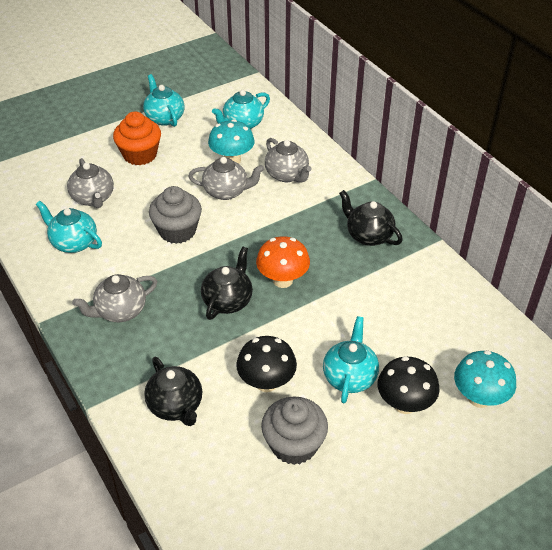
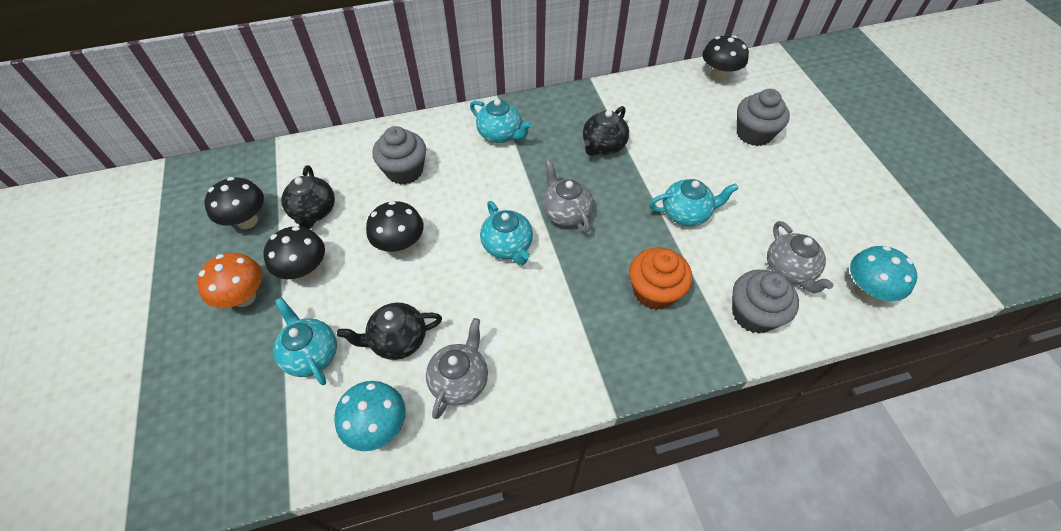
black mushroom: [236,336,297,392] [378,356,439,414] = 2 -> [204,177,264,229] [263,226,325,280] [366,201,423,254] [702,35,749,82] = 4
grey cupcake: [149,186,202,244] [261,397,328,465] = 2 -> [372,126,426,185] [732,270,799,334] [737,89,790,146] = 3
grey teapot: [67,158,114,208] [72,274,157,322] [188,157,264,200] [265,138,311,183] = 4 -> [426,318,488,419] [542,160,593,233] [767,221,834,293] = 3

